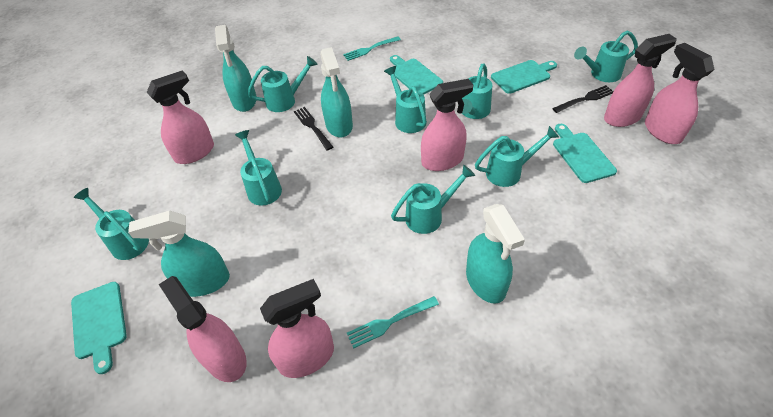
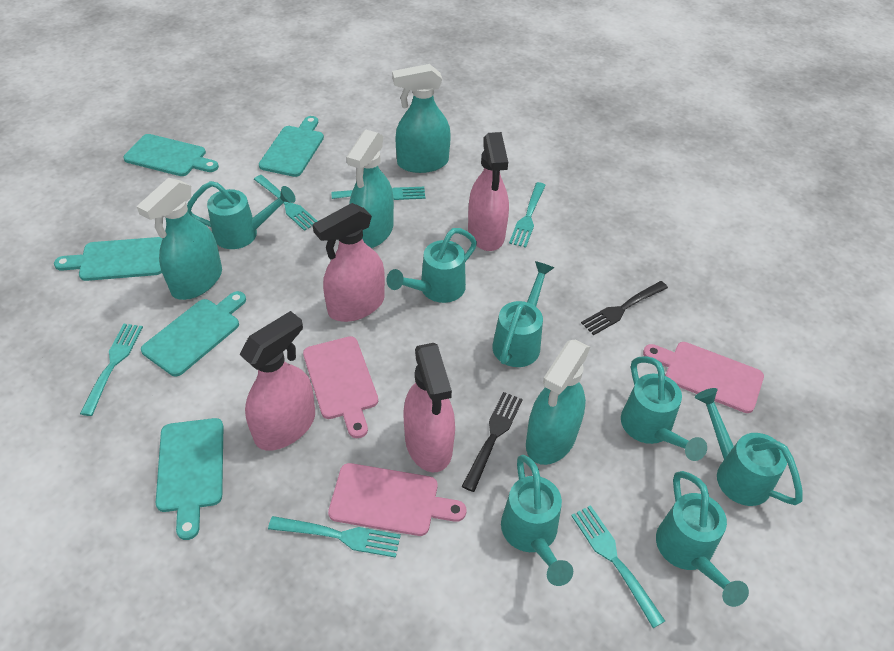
pink cutting board: none = 0 -> [303,336,378,438] [328,463,466,536] [643,342,764,413] = 3
pink spray bottle: [147,71,214,164] [159,276,247,382] [260,279,334,378] [421,79,473,171] [604,34,677,127] [645,43,714,144] = 6 -> [239,311,315,451] [312,203,385,322] [404,343,455,472] [468,132,509,251] = 4
turquoise cutting board: [71,282,127,374] [390,55,443,95] [491,60,557,94] [553,124,617,183] = 4 -> [54,237,163,281] [123,134,219,176] [141,291,246,376] [156,418,223,540] [259,116,324,177] = 5
turquoise fork: [343,36,401,61] [347,296,439,349] = 2 -> [80,324,143,416] [254,175,317,231] [268,516,401,558] [332,187,425,200] [509,182,546,248] [571,505,665,628] = 6
turquoise watering can: [74,188,149,260] [235,130,282,206] [247,56,318,112] [384,66,427,133] [391,165,475,234] [458,63,492,119] [475,126,559,187] [574,30,638,82] = 8 -> [187,181,296,249] [386,228,477,303] [492,261,554,367] [501,455,573,586] [621,356,707,461] [656,471,749,607] [695,388,802,506] = 7

